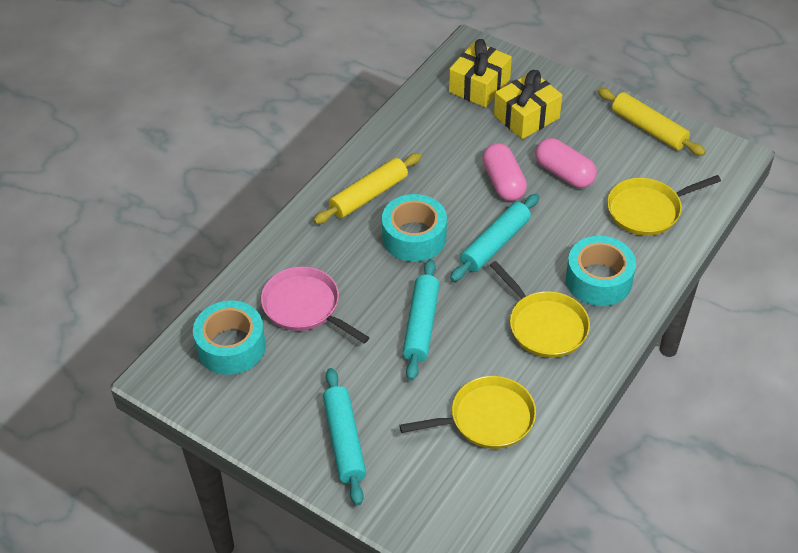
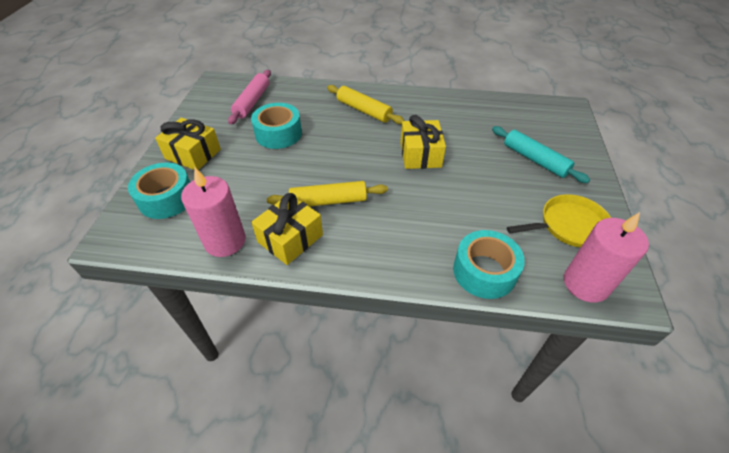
pink candle: none = 0 -> [181,168,246,257] [564,212,649,303] = 2
pink capsule: [482,143,527,201] [535,138,597,188] = 2 -> none = 0
pink pan: [261,266,370,343] = 1 -> none = 0
pink rolling pin: none = 0 -> [228,70,271,125] = 1
turquoise rolling pin: [323,368,366,505] [403,259,440,381] [450,194,539,282] = 3 -> [492,126,590,183] = 1
yellow gift: [449,39,512,108] [494,70,562,139] = 2 -> [155,118,221,170] [251,193,323,265] [401,115,446,169] = 3
yellow pan: [399,376,536,449] [490,261,590,358] [607,175,721,236] = 3 -> [507,194,611,248] = 1

